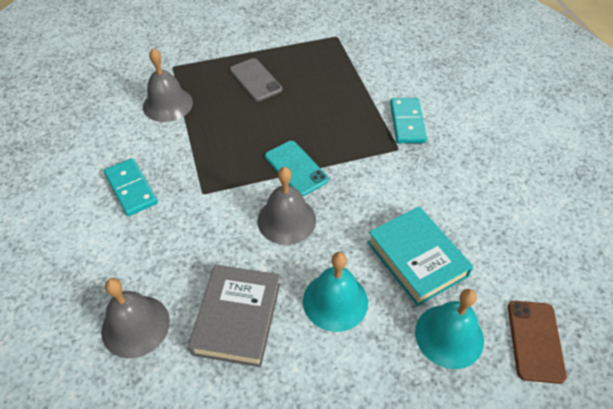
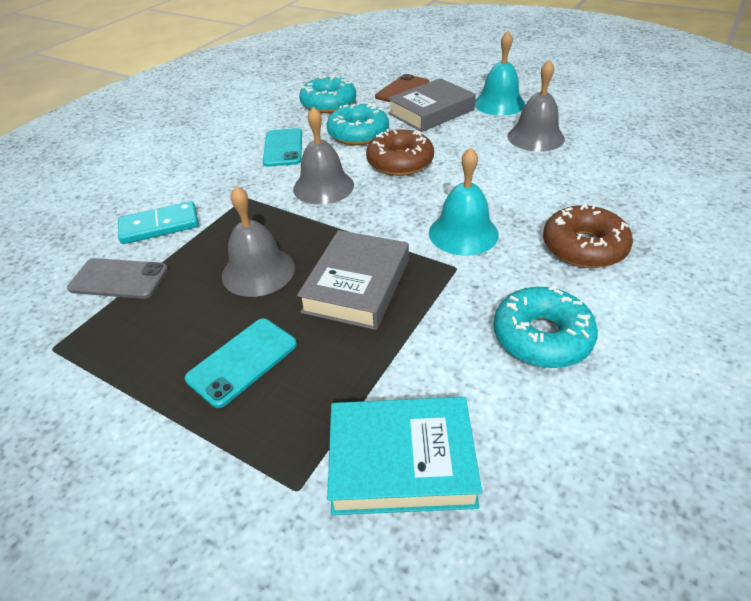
brown donut: none = 0 -> [366,129,434,176] [543,204,633,268] = 2
grey book: [188,265,280,367] = 1 -> [297,230,409,330] [388,78,476,132] = 2
turquoise domino: [104,158,158,216] [390,98,427,143] = 2 -> [118,201,199,244] = 1
turquoise donut: none = 0 -> [299,75,356,113] [326,102,389,145] [494,286,598,368] = 3
turquoise phone: [265,141,329,196] = 1 -> [185,318,297,408] [263,128,302,167] = 2

